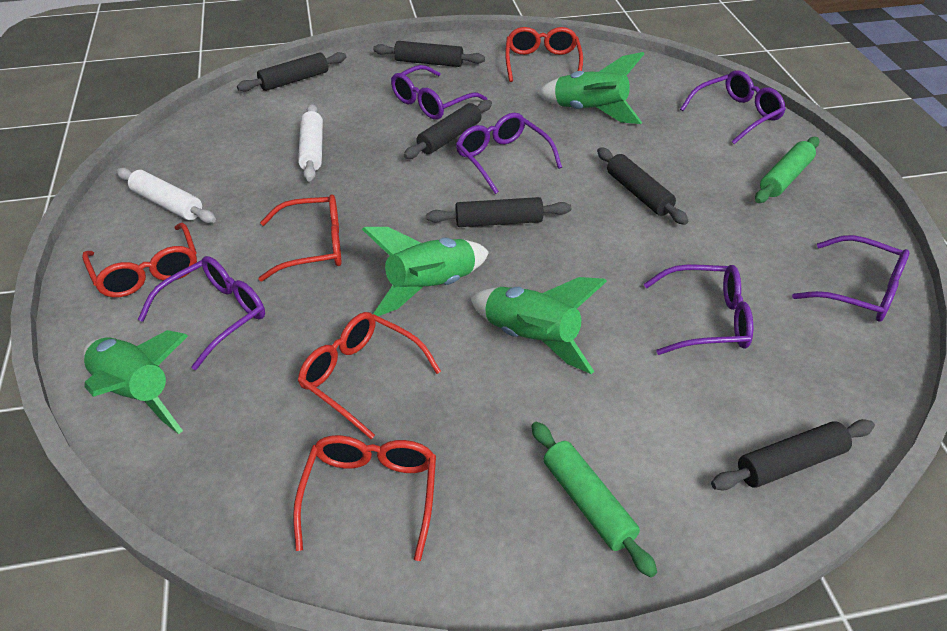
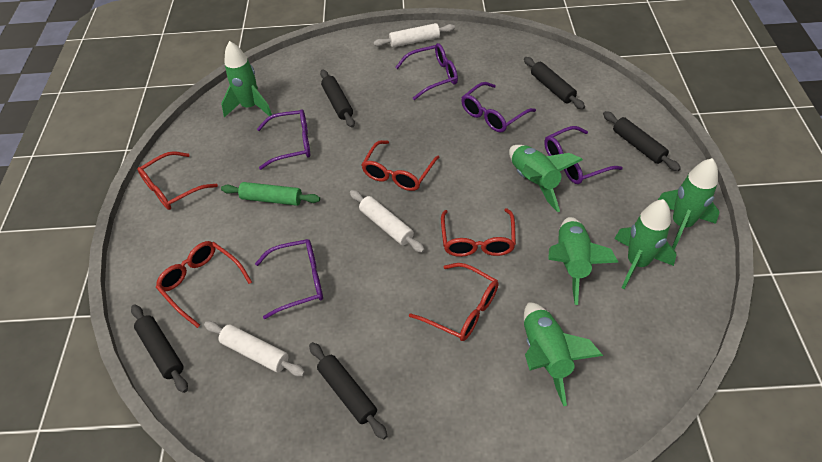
black rolling pin: [237,52,346,92] [373,41,485,67] [404,100,492,159] [427,197,571,227] [597,147,688,225] [711,419,875,491] = 6 -> [131,304,188,393] [309,342,387,439] [320,69,355,128] [524,57,585,110] [603,111,681,171] = 5
green rocket: [83,330,188,434] [362,227,489,316] [471,277,607,374] [537,52,644,124] = 4 -> [221,41,272,118] [509,145,583,212] [524,302,603,406] [548,217,619,305] [614,199,677,289] [658,158,720,250] = 6
green rolling pin: [531,422,657,577] [755,137,820,203] = 2 -> [221,182,320,206] = 1
purple glasses: [138,256,265,370] [391,65,487,120] [456,113,562,194] [644,264,753,355] [680,70,786,144] [792,235,909,322] = 6 -> [255,239,323,319] [257,109,310,170] [395,43,458,100] [461,82,536,133] [544,126,623,184] = 5
white rolling pin: [116,168,216,223] [298,104,323,181] = 2 -> [204,321,305,376] [350,190,425,253] [373,23,455,47] = 3

